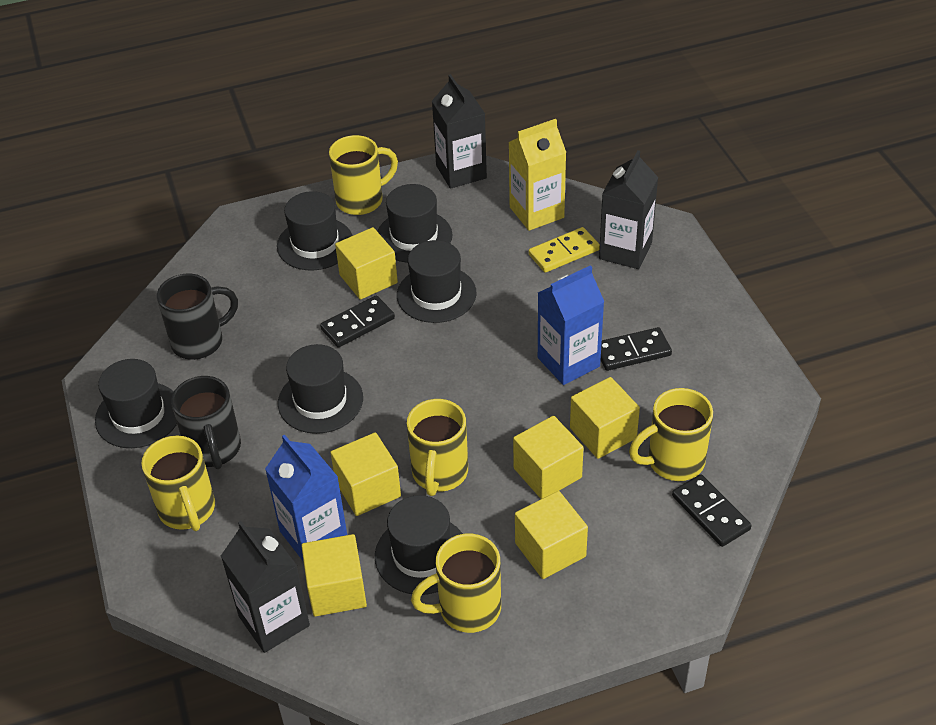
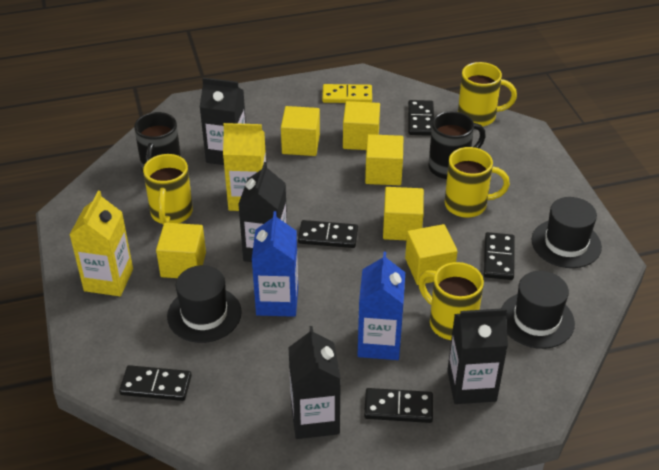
black carton: [221,521,310,653] [432,74,487,189] [599,150,658,269] = 3 -> [200,78,246,165] [238,162,287,262] [288,326,341,439] [447,308,508,404] = 4
black domino: [320,295,395,347] [601,327,672,371] [672,474,751,547] = 3 -> [119,365,192,401] [298,220,358,248] [364,388,433,423] [408,100,434,136] [484,232,515,280] = 5
black hat: [95,359,177,448] [277,191,353,270] [278,344,363,434] [375,495,463,595] [377,184,452,263] [397,240,477,323] = 6 -> [167,265,242,343] [501,271,575,349] [532,197,602,268] = 3
yellow carton: [509,119,566,231] = 1 -> [69,191,133,296] [223,123,266,211] = 2
yellow mug: [141,436,215,531] [329,135,398,215] [407,399,468,496] [411,534,501,633] [629,388,713,481] = 5 -> [143,154,193,225] [418,262,484,340] [445,147,510,218] [458,62,517,127] = 4

